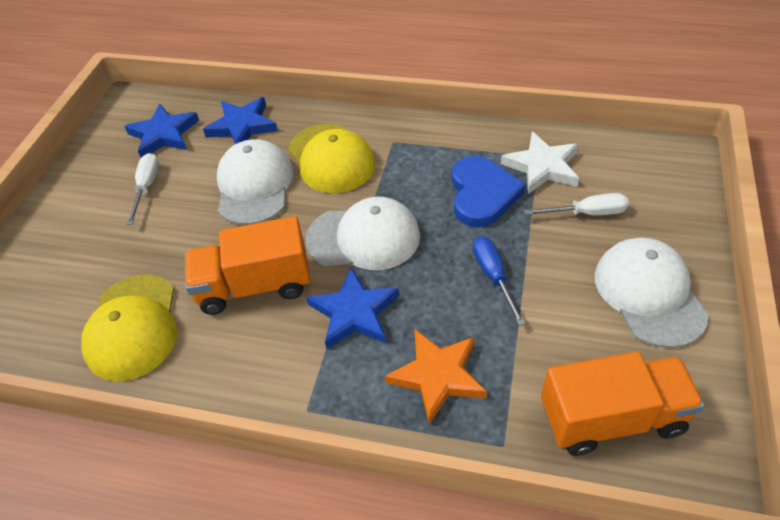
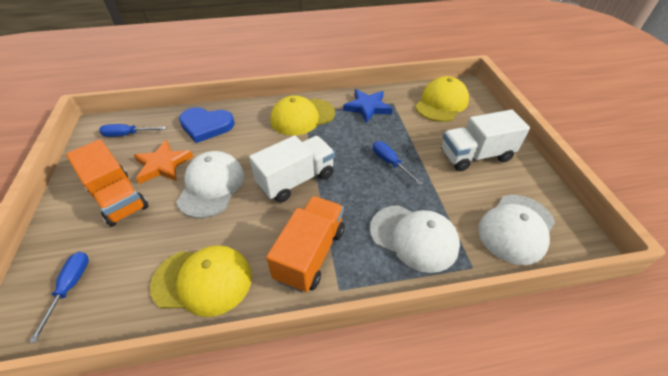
blue screwdriver: [473,236,526,326] = 1 -> [29,252,89,343] [99,124,166,137] [373,141,423,185] = 3
blue star: [124,104,199,157] [203,97,278,144] [306,267,399,349] = 3 -> [343,89,393,123] = 1
white screwdriver: [126,153,159,225] [524,193,629,215] = 2 -> none = 0
white star: [501,132,579,194] = 1 -> none = 0
white truck: none = 0 -> [249,136,335,203] [441,110,530,171] = 2
yellow cap: [81,275,177,381] [288,124,375,193] = 2 -> [150,245,252,317] [270,95,335,136] [415,76,469,122] = 3

